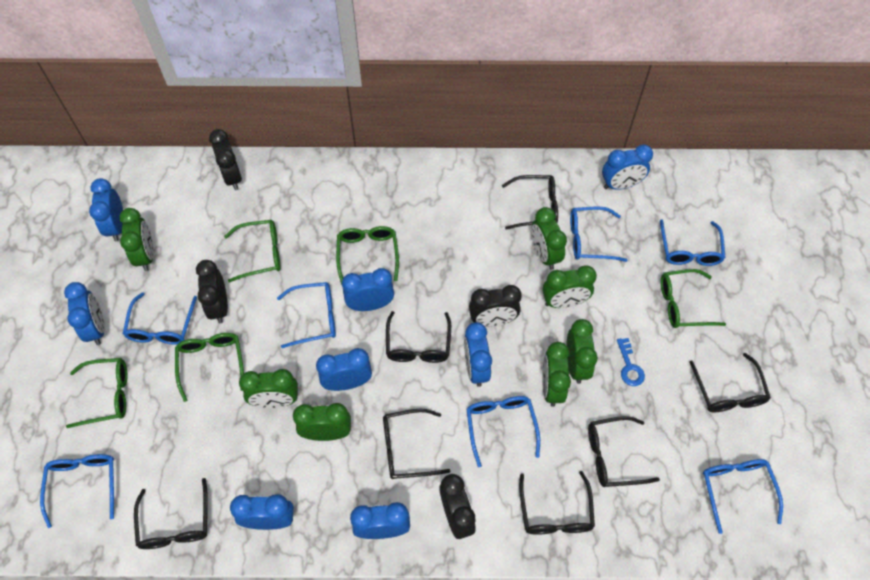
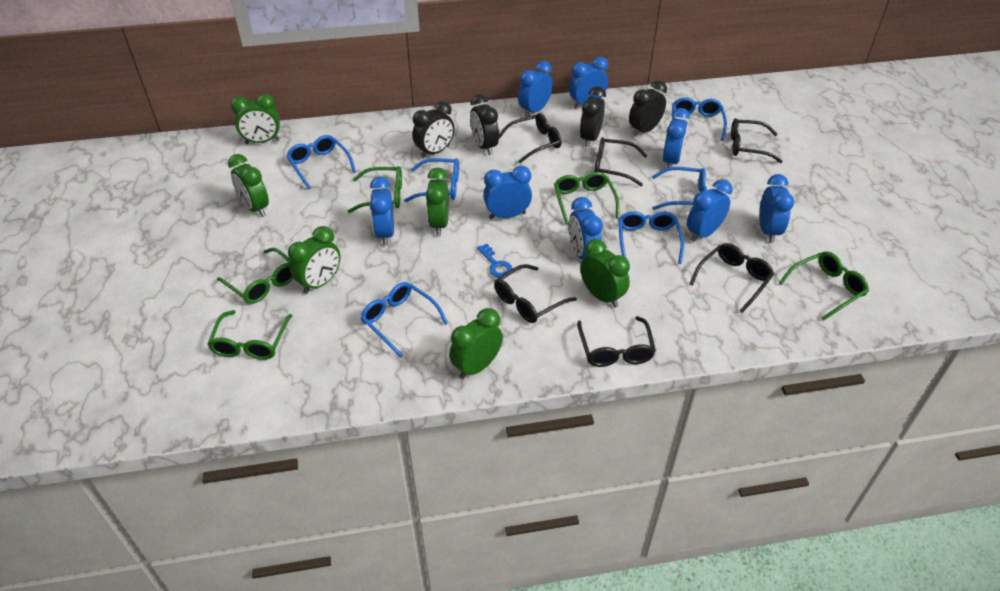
black glasses: [134,478,208,549] [383,409,450,479] [386,311,451,363] [502,175,558,229] [519,471,595,535] [588,416,660,487] [689,353,771,412] = 7 -> [494,264,577,323] [499,113,561,163] [577,316,656,367] [594,137,648,186] [690,243,774,313] [731,118,783,163] = 6
blue glasses: [40,454,114,528] [123,292,197,345] [277,282,336,348] [467,396,540,467] [570,206,627,262] [660,219,725,266] [703,459,783,534] = 7 -> [286,135,356,189] [360,282,448,358] [404,158,459,202] [618,211,684,264] [652,167,707,210] [672,97,727,141] = 6
green clock: [120,208,154,271] [239,369,298,408] [293,403,351,441] [532,207,567,270] [542,266,597,308] [542,342,571,407] [566,319,598,384] = 7 -> [228,154,269,217] [231,94,280,144] [288,226,340,294] [426,167,449,236] [449,308,503,379] [580,239,630,308] = 6

